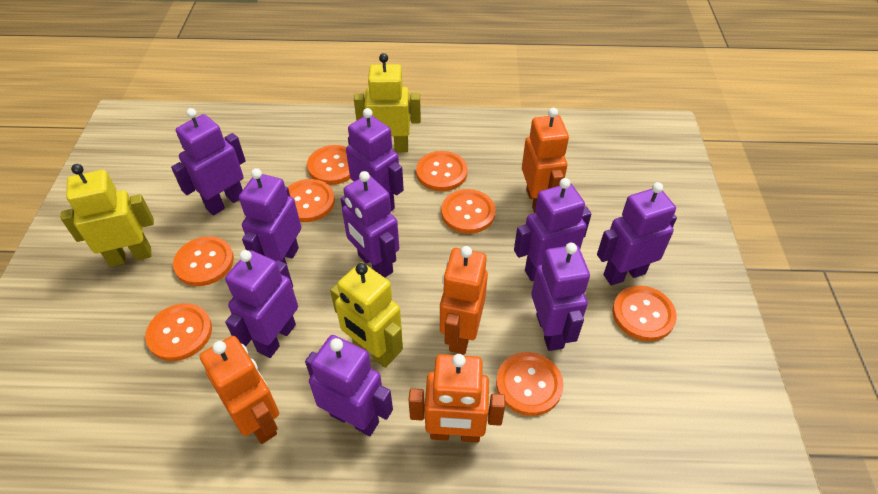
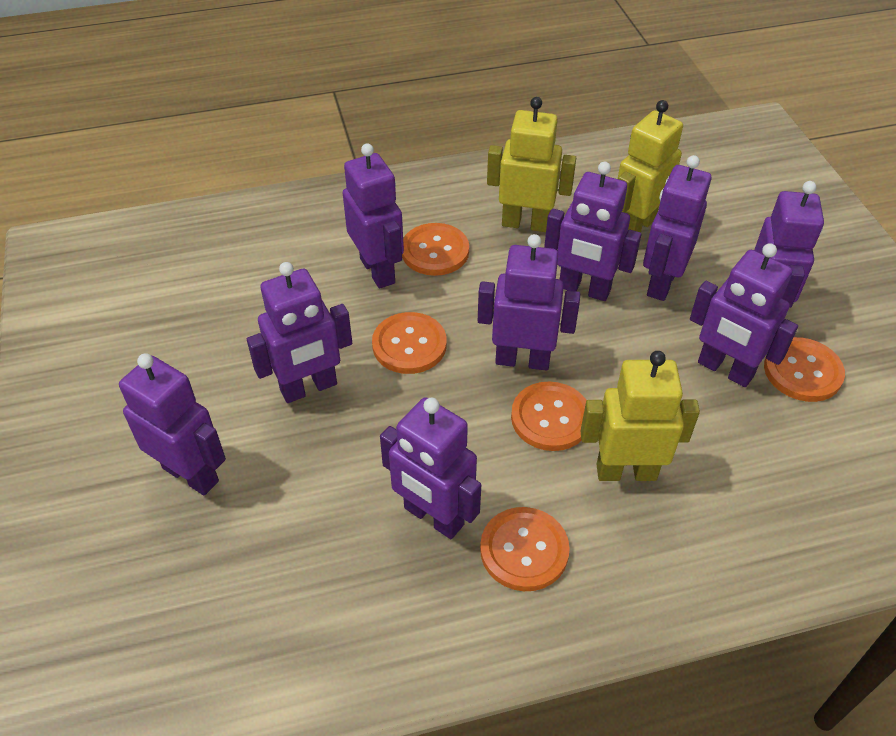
orange button: [145,303,212,361] [173,236,234,286] [288,179,335,222] [307,145,351,185] [416,151,468,191] [441,189,496,234] [496,352,563,416] [612,286,677,341] = 8 -> [372,312,447,374] [402,223,469,276] [480,507,570,591] [511,381,587,451] [764,337,845,402] = 5
orange robot: [200,336,279,444] [409,354,505,443] [440,246,488,354] [522,108,569,213] = 4 -> none = 0

